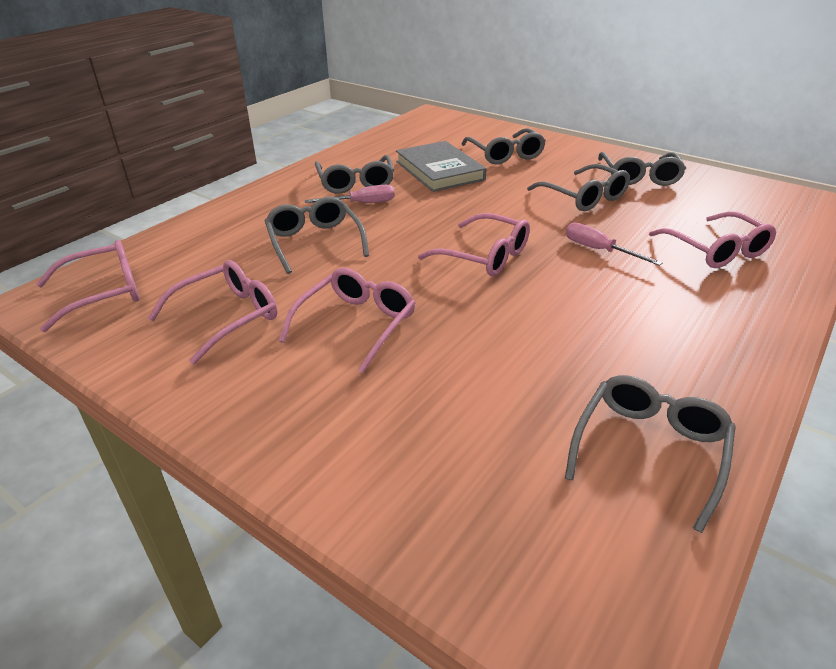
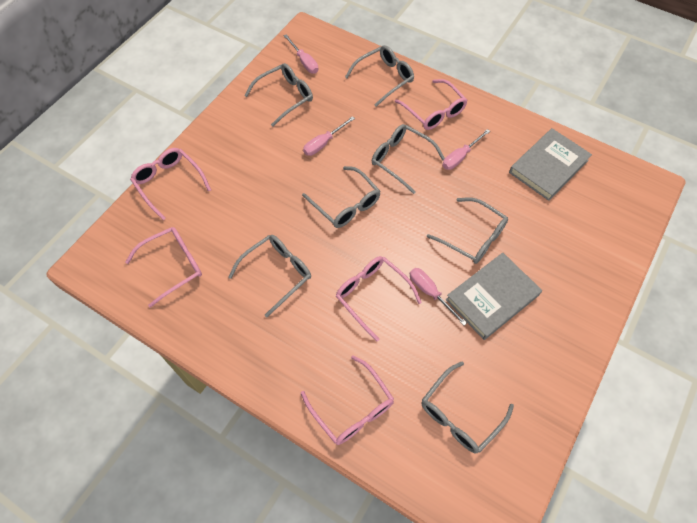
grey book: [396,141,486,192] = 1 -> [446,253,542,340] [509,128,592,201] = 2
grey glasses: [265,197,369,274] [315,155,394,194] [462,128,546,164] [527,164,630,211] [565,375,736,533] [598,152,686,186] = 6 -> [228,235,311,317] [244,63,313,127] [302,166,380,228] [345,45,414,107] [372,124,445,194] [422,361,514,453] [427,197,508,264] = 7
pink screwdriver: [305,185,395,203] [566,223,663,266] = 2 -> [283,34,318,74] [303,116,355,156] [410,268,467,326] [443,129,490,170] = 4

